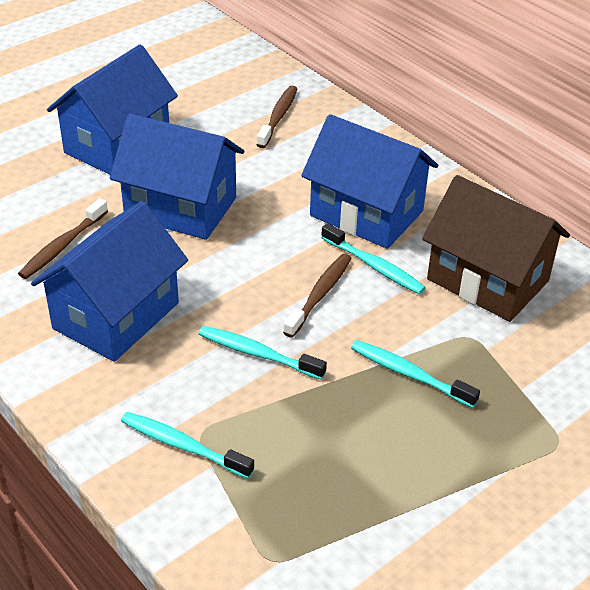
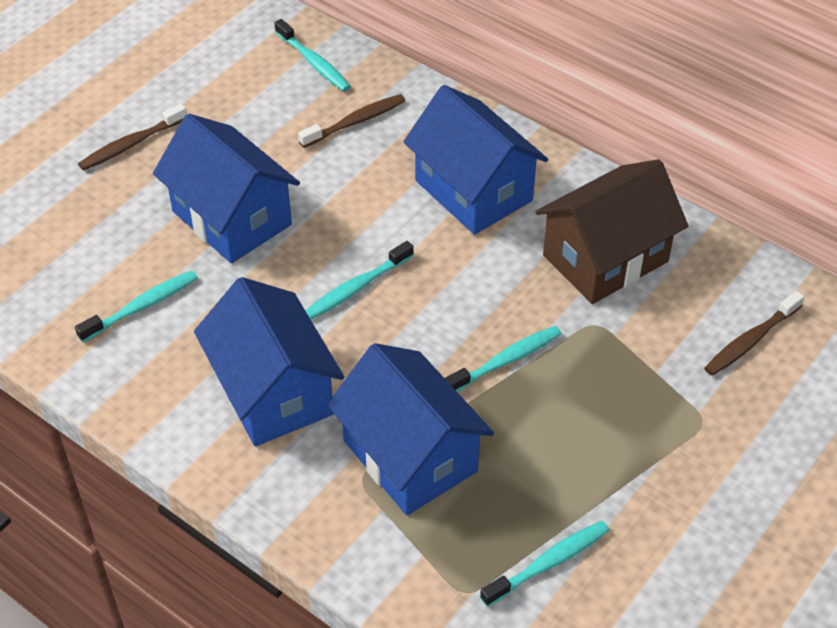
turquoise toothbrush: [121,412,254,479] [199,326,327,380] [321,223,426,294] [351,340,480,408] = 4 -> [75,271,198,342] [275,19,351,92] [305,241,414,319] [445,326,561,392] [480,521,609,607] = 5

